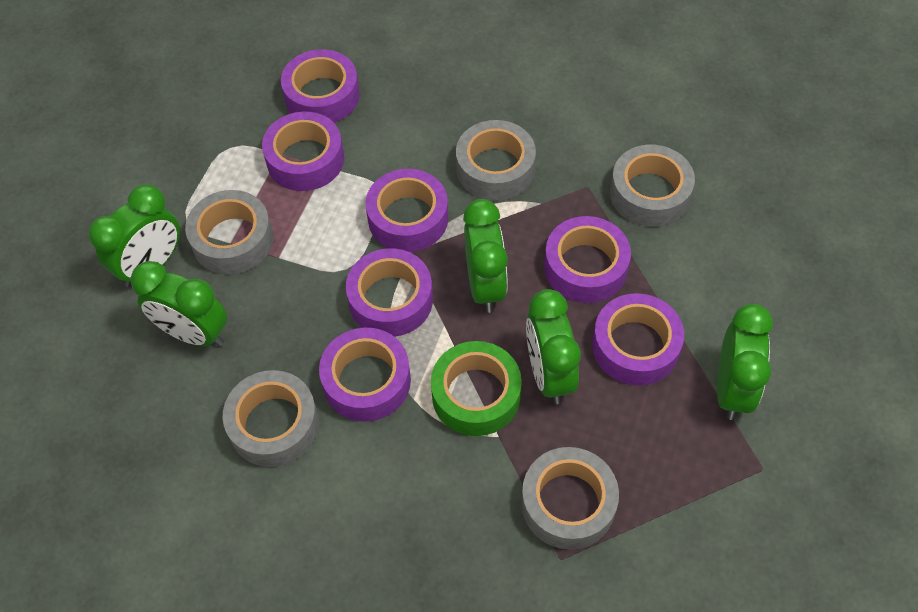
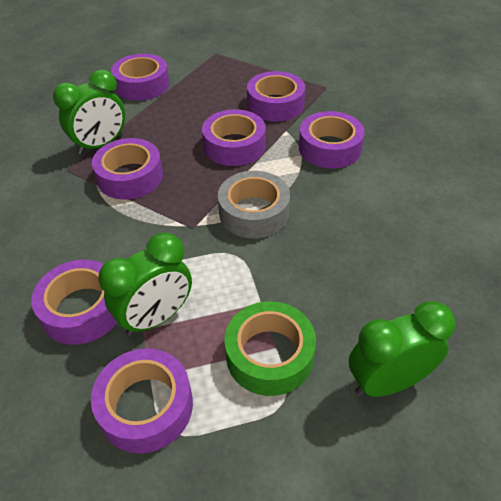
green clock: [88,185,180,287] [131,261,227,347] [463,199,508,313] [526,289,581,404] [717,304,773,420] = 5 -> [53,69,125,154] [98,233,192,336] [349,301,455,397] = 3
grey tape: [185,190,273,274] [223,370,319,467] [456,120,536,200] [521,447,619,550] [610,145,695,227] = 5 -> [218,171,290,238] = 1

